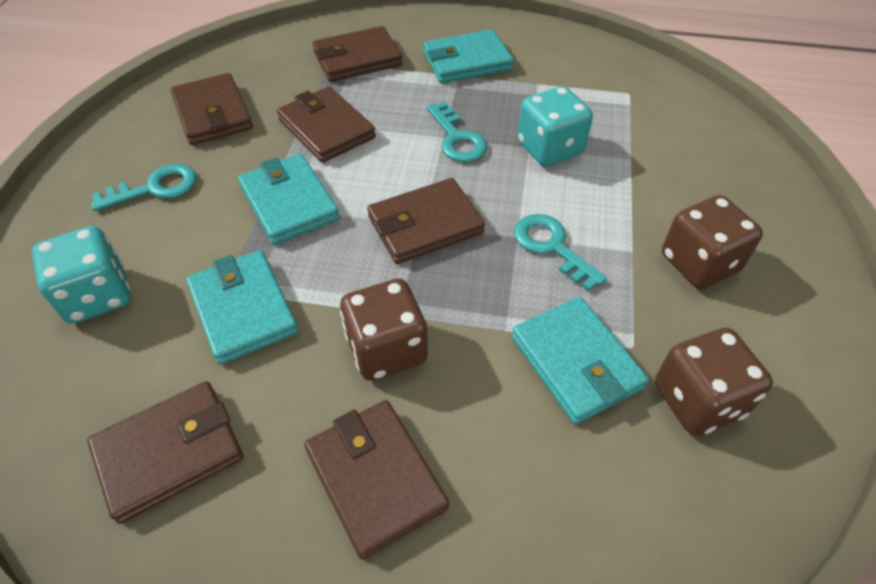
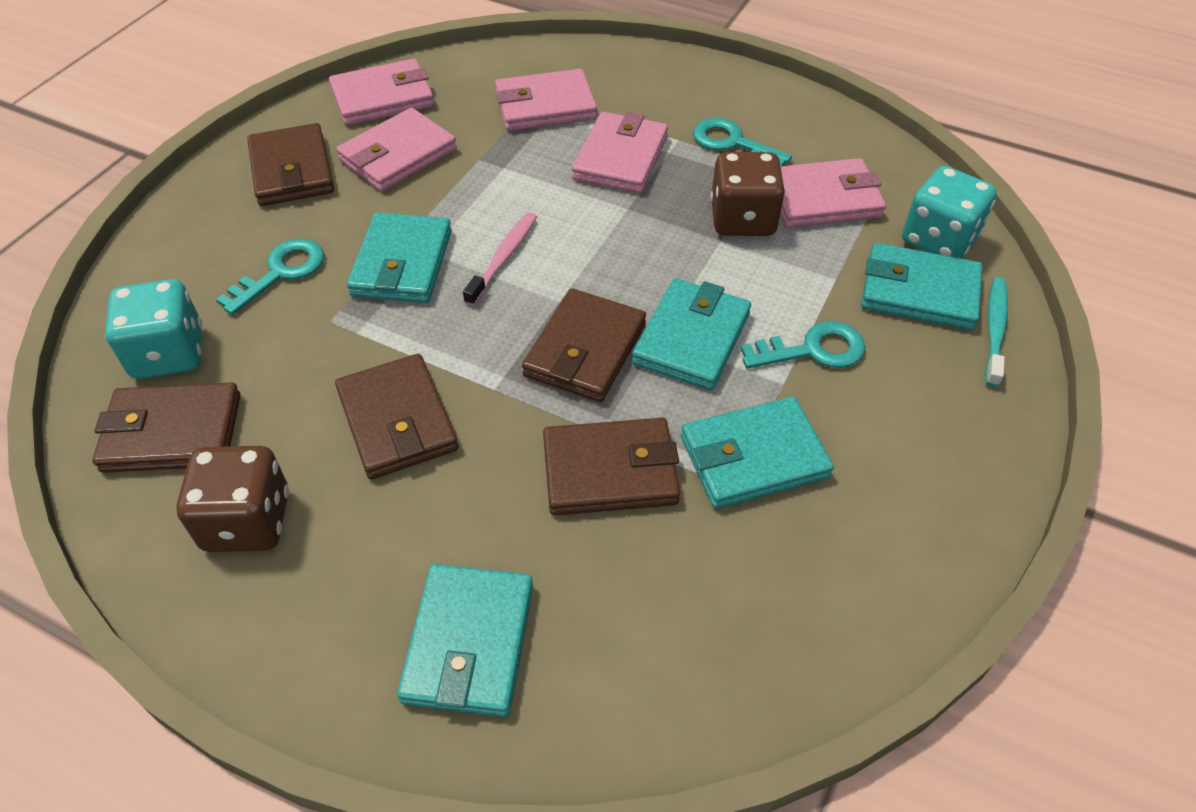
brown dice: [340,279,428,381] [655,328,773,436] [662,195,763,289] = 3 -> [176,446,289,552] [711,152,785,236] = 2
brown wallet: [87,381,243,524] [170,73,253,145] [277,87,376,163] [304,400,449,559] [313,26,402,82] [367,178,485,264] = 6 -> [92,383,241,473] [247,123,334,206] [335,354,459,480] [522,288,646,402] [543,418,680,516] = 5
pink toothbrush: none = 0 -> [463,212,537,306] = 1
pink wallet: none = 0 -> [329,59,434,125] [336,108,457,192] [495,69,597,131] [572,112,668,193] [780,158,886,228] = 5
turquoise toothbrush: none = 0 -> [985,277,1008,387] = 1
turquoise wallet: [186,250,298,365] [238,154,340,245] [423,29,514,83] [512,297,649,424] = 4 -> [347,212,452,303] [397,564,533,717] [632,278,751,390] [681,397,834,509] [861,243,982,330] = 5

